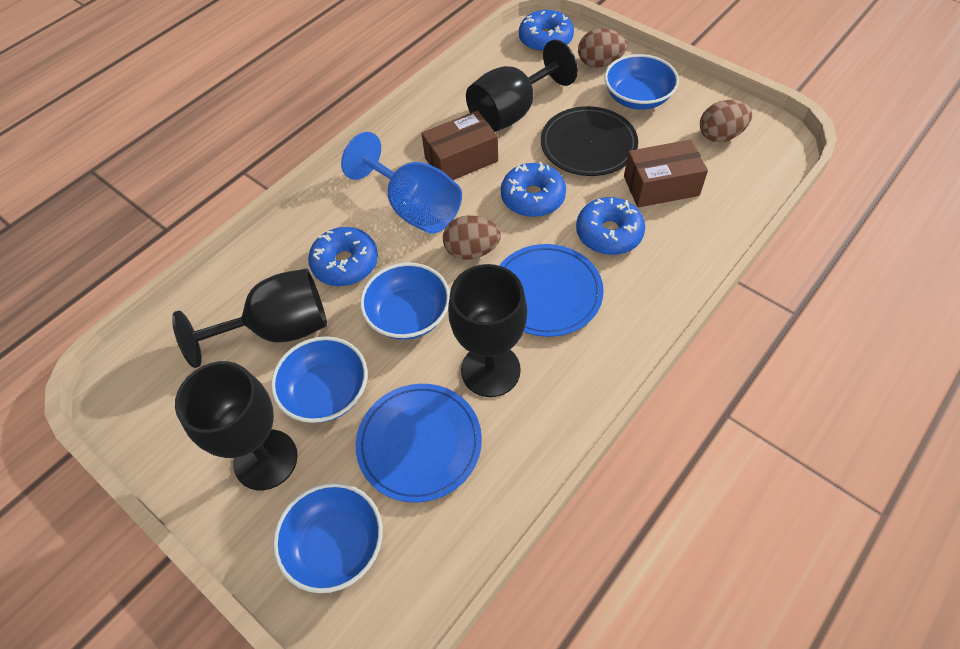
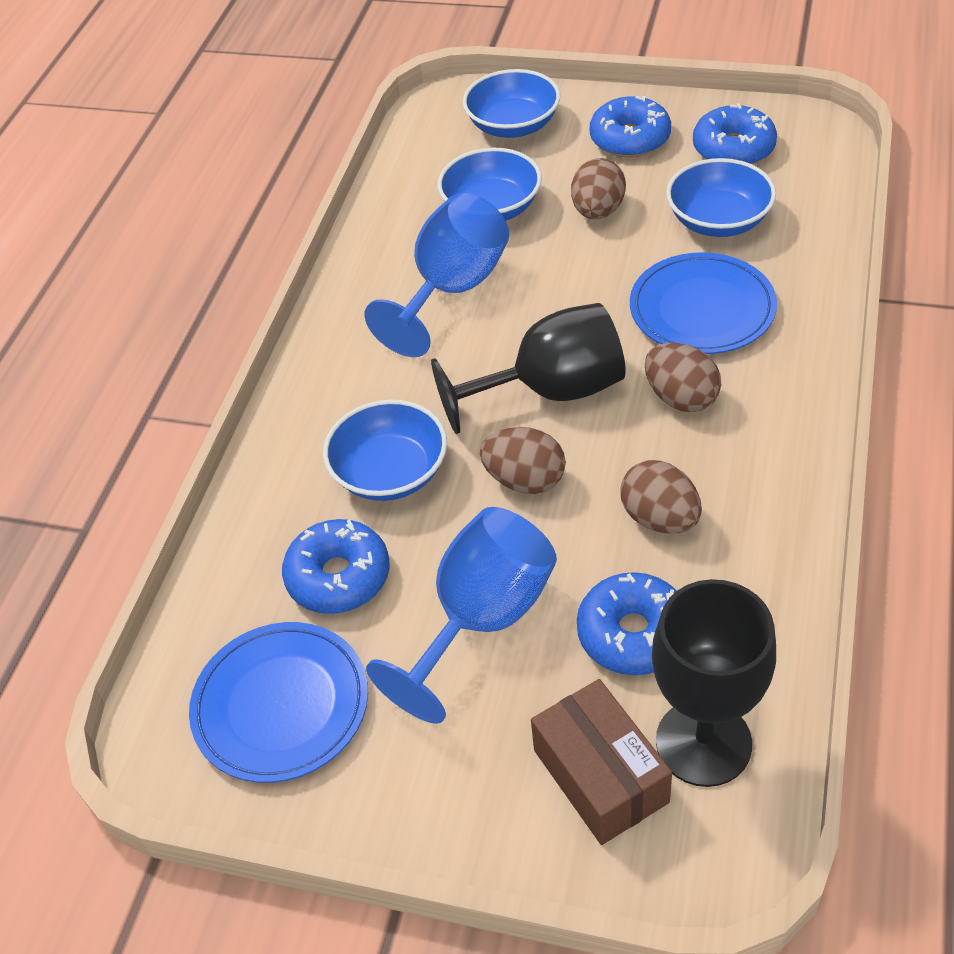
black goblet: [172,269,327,368] [175,361,298,490] [448,264,527,397] [466,40,578,132] = 4 -> [431,303,626,434] [652,579,776,787] = 2
black plate: [541,106,638,176] = 1 -> none = 0
blue goblet: [341,132,462,234] = 1 -> [364,193,509,357] [366,507,557,724] = 2
brown box: [421,111,498,180] [624,139,708,208] = 2 -> [531,679,672,845] = 1
brown egg: [443,215,501,260] [578,29,627,68] [700,100,752,142] = 3 -> [480,427,566,494] [571,158,626,219] [621,460,702,533] [645,343,721,412] = 4

